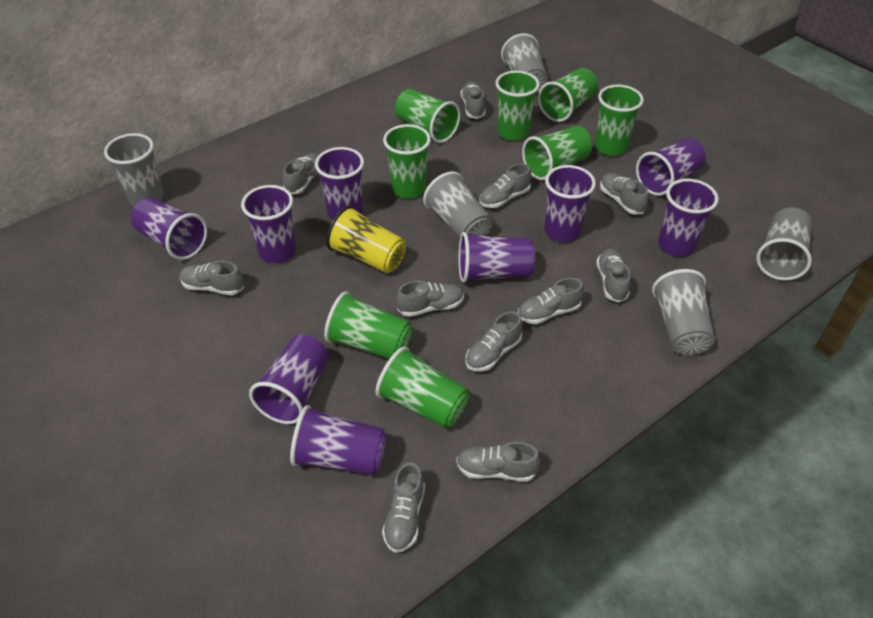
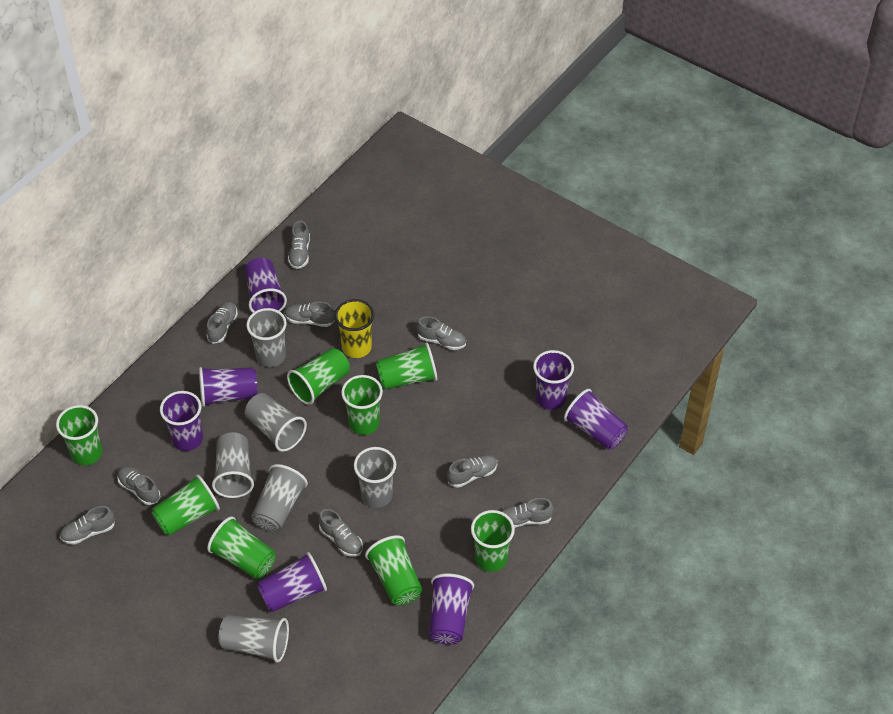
grey cup: [104,133,164,207] [423,171,493,238] [501,33,548,93] [652,269,715,355] [756,207,812,281] = 5 -> [212,432,254,498] [219,615,289,663] [245,393,307,452] [246,308,287,367] [251,464,308,532] [354,447,396,508] = 6
grey shoe: [179,261,244,295] [283,153,319,194] [382,462,425,553] [396,281,464,317] [456,442,540,482] [461,82,486,119] [466,311,522,372] [479,163,532,208] [518,278,584,324] [596,249,631,302] [600,173,649,215] = 11 -> [60,506,115,545] [117,466,160,505] [206,302,238,344] [285,301,335,327] [288,221,310,269] [319,509,363,557] [417,316,466,350] [447,455,497,488] [501,498,554,528] = 9
purple cup: [131,197,207,260] [241,185,296,263] [249,335,329,424] [290,405,387,476] [315,147,364,220] [459,232,535,283] [544,165,596,242] [636,138,706,196] [658,179,719,257] = 9 -> [160,391,203,451] [199,367,258,407] [245,258,287,313] [257,552,327,612] [429,573,474,645] [533,350,574,410] [564,389,628,450] = 7

